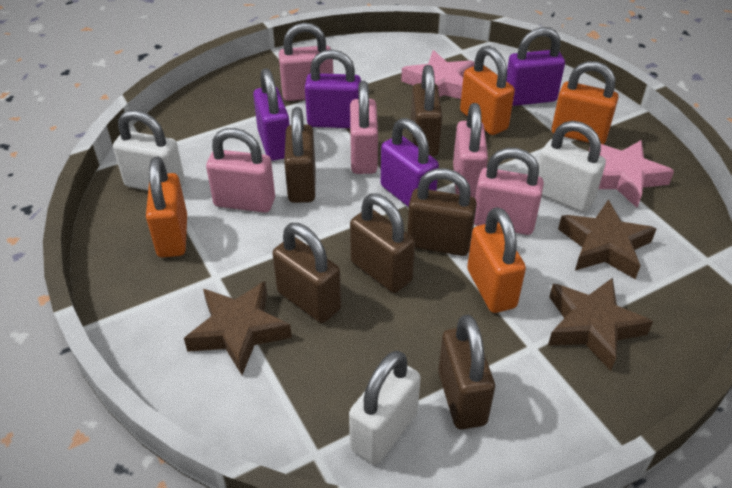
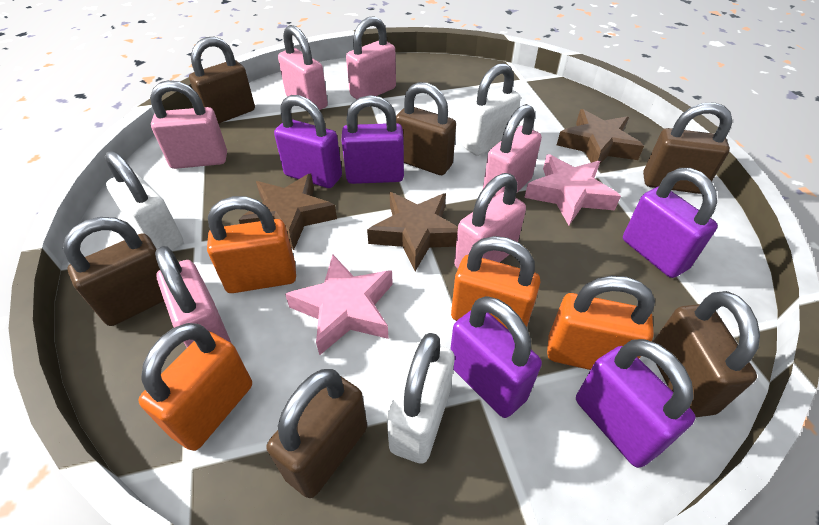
pink padlock: [206,128,275,213] [279,23,333,101] [350,81,378,174] [453,103,488,198] [474,148,544,235] = 5 -> [150,80,227,169] [155,246,231,348] [278,25,328,110] [346,17,396,99] [454,173,526,269] [483,104,542,198] = 6
purple padlock: [253,68,290,161] [305,49,361,128] [381,118,439,207] [506,27,565,106] = 4 -> [274,95,342,188] [341,95,404,184] [450,296,542,418] [576,339,696,468] [623,168,718,278] = 5

